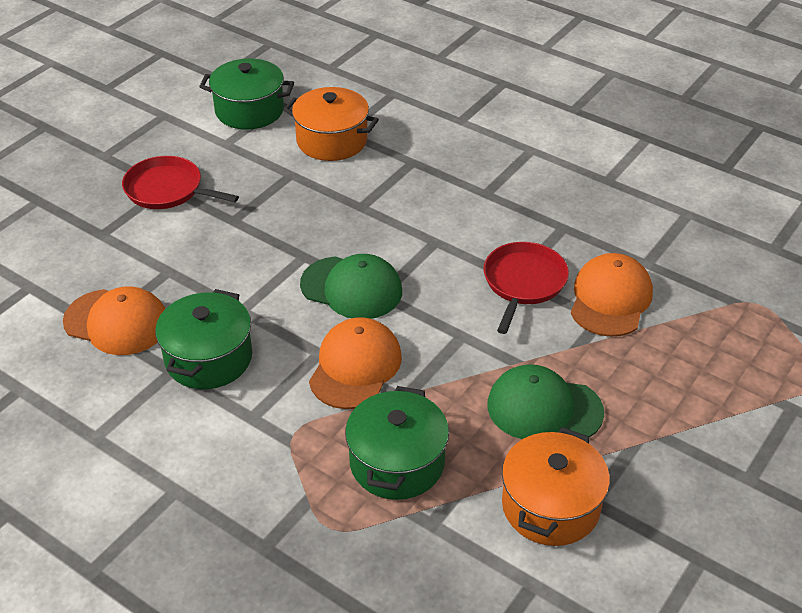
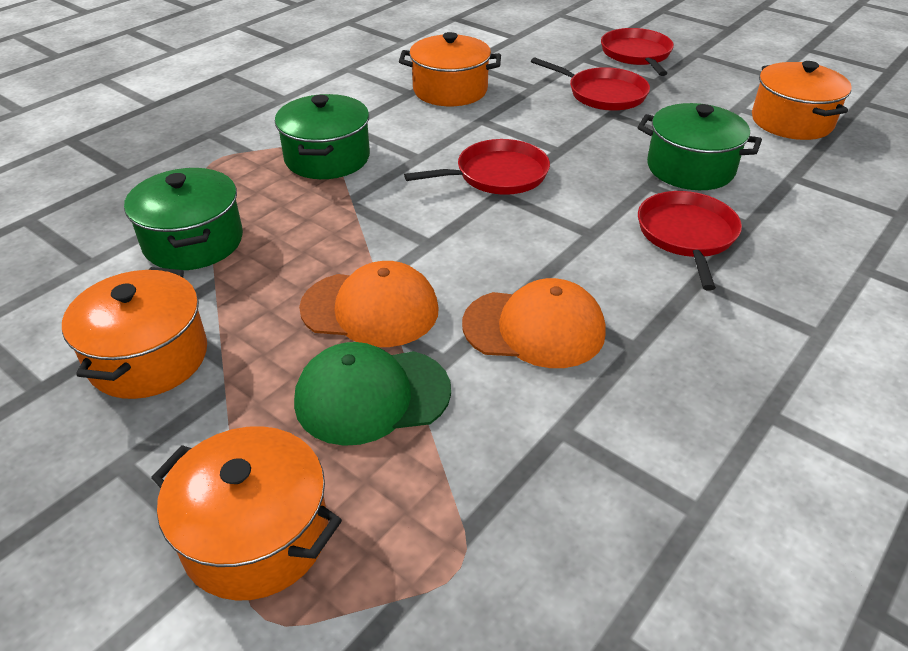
green cap: [300,254,402,319] [487,364,604,439] = 2 -> [294,342,451,446] = 1
orange cap: [63,286,165,355] [309,317,402,409] [571,253,653,337] = 3 -> [299,261,439,347] [462,278,606,368] = 2
orange pot: [283,87,379,161] [502,427,610,546] = 2 -> [62,267,207,399] [151,426,342,601] [399,32,501,106] [752,61,852,140] = 4
red pan: [122,156,239,209] [484,242,569,334] = 2 -> [404,139,550,195] [531,57,650,111] [601,28,674,76] [638,191,742,291] = 4

